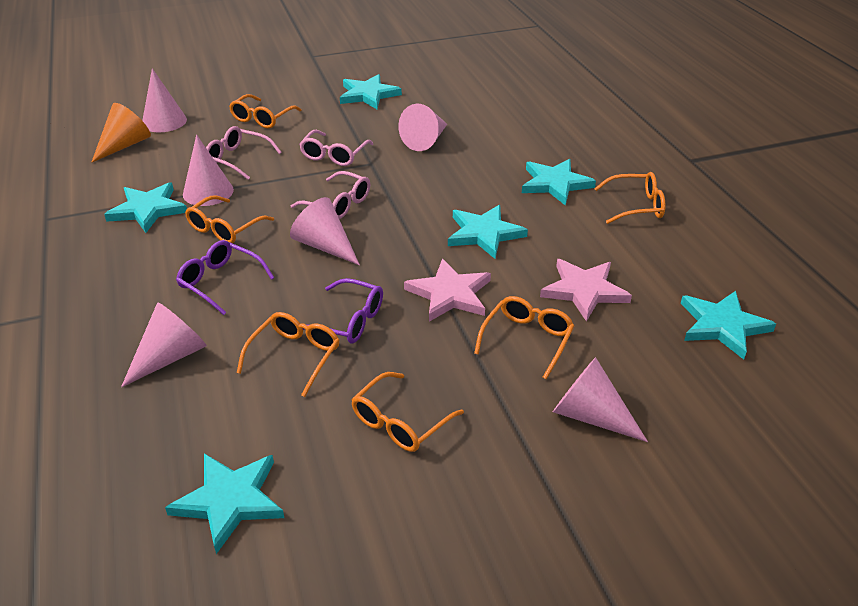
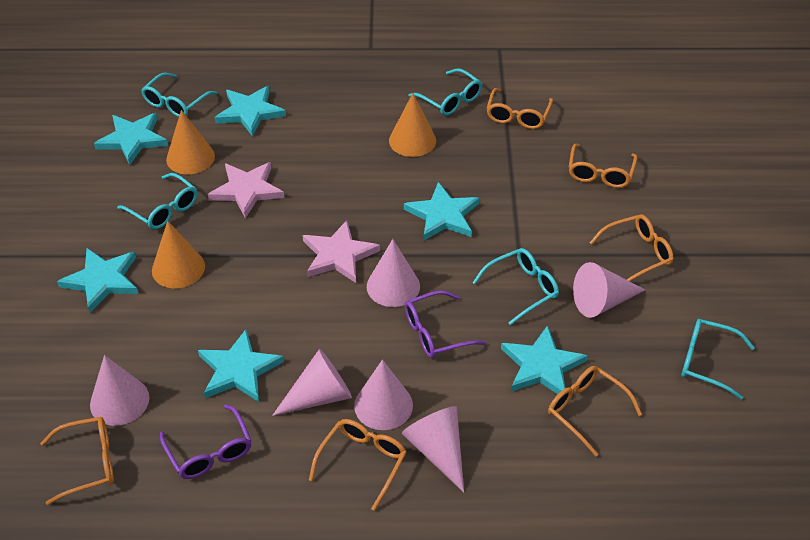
orange cone: [91,103,151,163] = 1 -> [152,221,205,288] [166,110,215,174] [389,93,436,157] = 3
pink glasses: [206,126,282,180] [290,171,370,219] [299,130,373,166] = 3 -> none = 0
turquoise glasses: none = 0 -> [117,173,197,230] [141,73,218,117] [408,68,482,116] [473,248,559,325] [681,319,755,400] = 5

